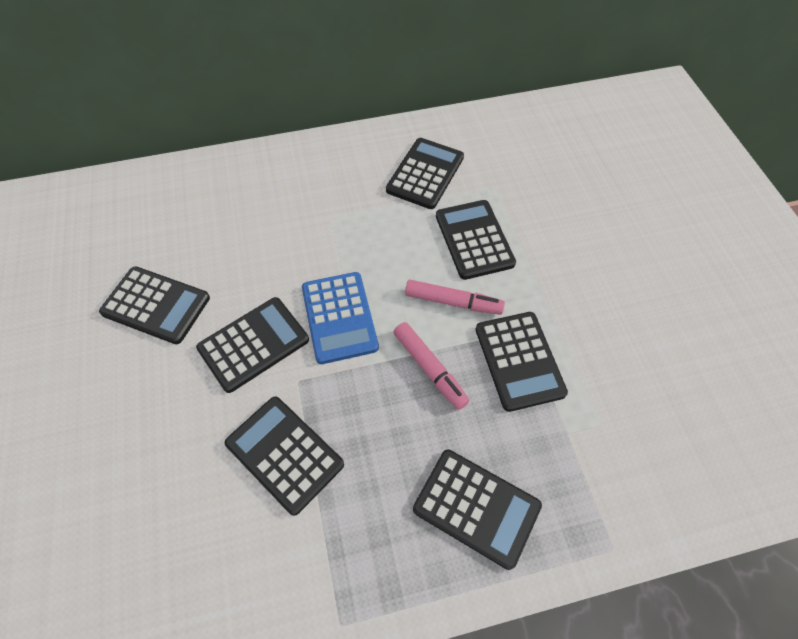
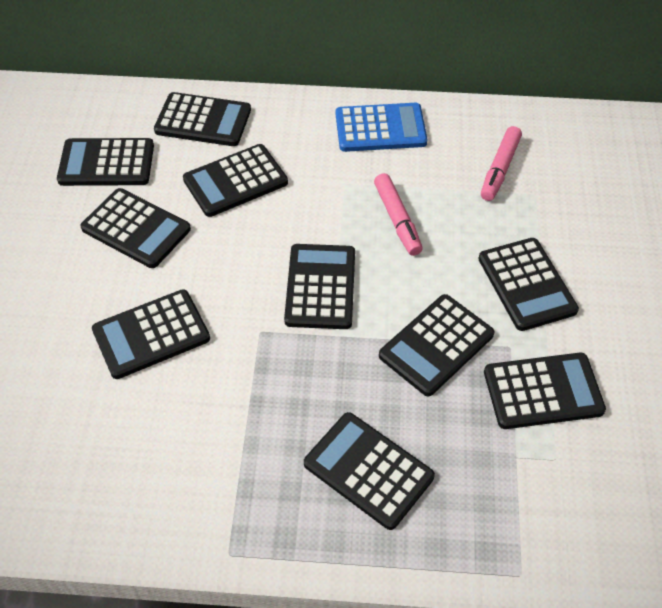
black calculator: [99,266,210,344] [196,297,309,393] [225,397,344,516] [386,138,464,209] [413,449,542,570] [436,200,516,280] [475,312,568,412] = 7 -> [57,138,154,186] [80,188,191,268] [92,289,210,379] [154,92,251,146] [183,144,288,217] [284,244,355,329] [304,412,435,530] [379,294,494,396] [478,238,579,331] [484,353,606,429] = 10

